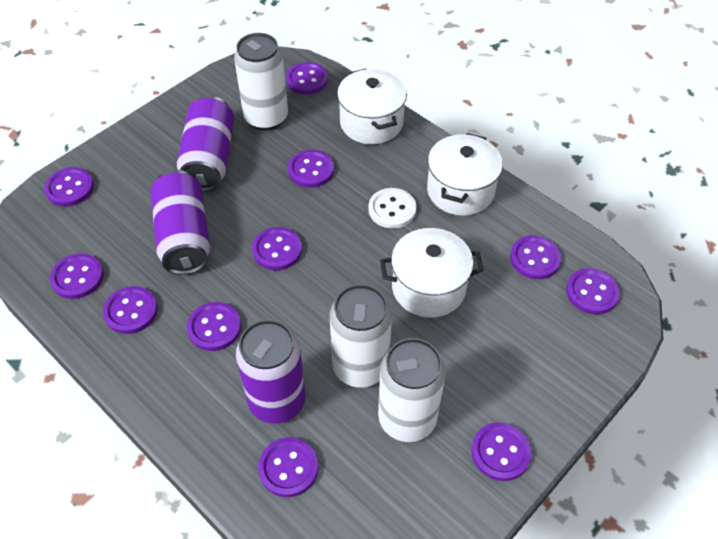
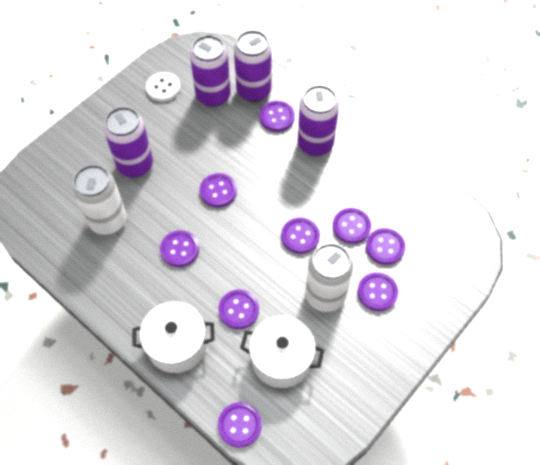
purple button: [44,167,94,206] [50,253,104,299] [103,286,158,334] [187,302,241,351] [252,227,302,270] [258,437,318,497] [286,62,328,95] [288,150,334,188] [471,422,532,481] [510,235,562,279] [566,268,620,314] = 11 -> [160,230,199,267] [200,173,237,207] [218,290,259,329] [218,402,262,448] [260,101,295,132] [281,218,320,254] [333,208,371,244] [358,272,398,311] [366,228,405,265] = 9
purple can: [150,170,210,275] [177,96,234,192] [236,320,306,424] = 3 -> [104,107,153,178] [190,35,231,107] [234,30,272,102] [298,85,339,156] = 4
white can: [234,33,288,130] [330,284,392,387] [378,338,446,442] = 3 -> [73,165,126,235] [305,243,353,312] = 2
white pot: [337,69,407,144] [380,228,484,318] [427,133,503,216] = 3 -> [132,301,214,373] [240,316,324,388] = 2

